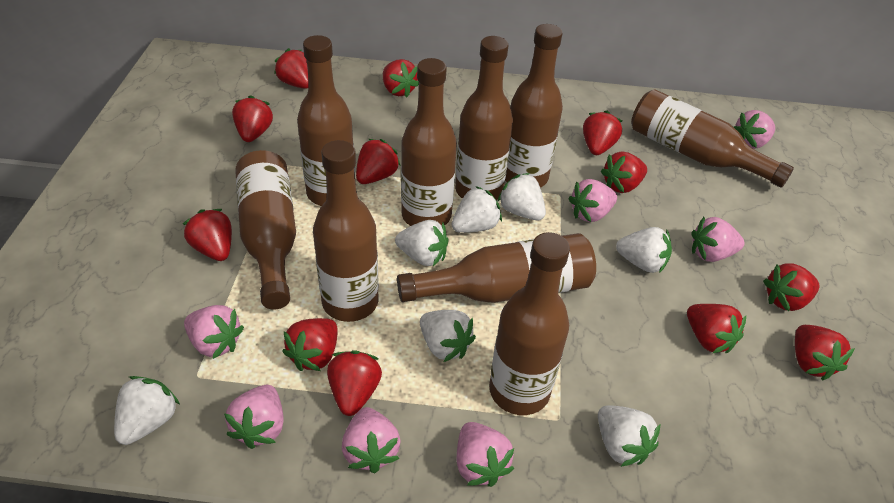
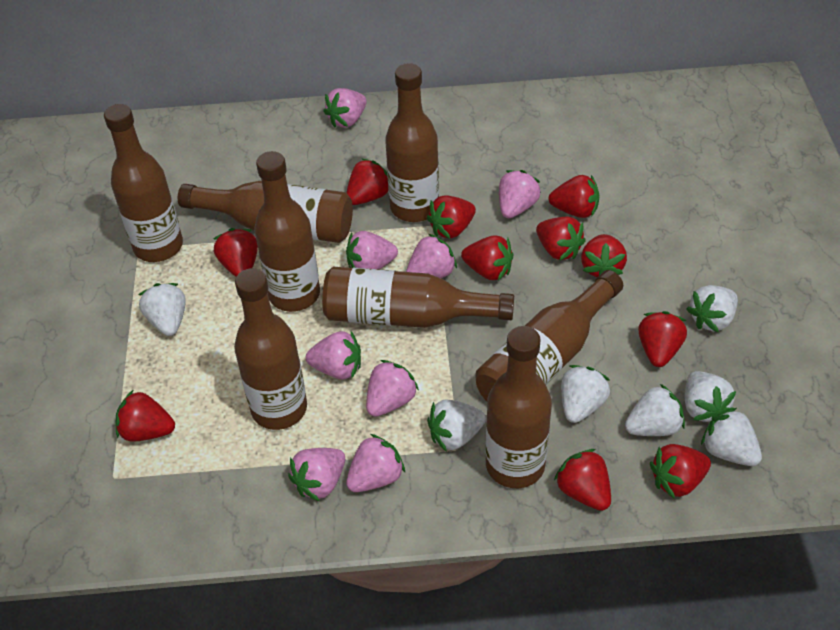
brown bottle: [235,150,296,309] [297,35,356,206] [313,140,379,322] [397,233,596,303] [401,58,457,226] [455,36,513,201] [489,232,570,415] [505,24,563,188] [631,89,794,188] = 9 -> [104,104,183,262] [178,181,353,243] [234,268,307,430] [254,151,320,312] [322,267,514,328] [385,63,439,222] [475,270,623,401] [485,326,552,488] = 8
pink strawberry: [184,305,244,359] [224,385,284,449] [342,407,401,473] [457,422,514,487] [568,179,617,222] [691,217,745,262] [734,110,775,149] = 7 -> [288,448,345,502] [306,331,361,379] [323,88,367,128] [346,231,398,269] [346,434,405,492] [366,360,419,417] [406,234,457,278] [499,170,541,218] = 8
red strawberry: [183,209,232,261] [232,95,273,142] [274,48,308,89] [282,318,338,371] [327,350,382,416] [356,139,401,184] [383,59,419,97] [583,111,622,155] [601,152,647,193] [687,304,746,353] [763,263,820,311] [795,325,855,381] = 12 -> [116,390,175,442] [214,228,258,277] [346,159,388,205] [427,195,476,239] [461,235,513,280] [536,216,586,261] [549,175,599,218] [554,449,611,511] [581,234,627,277] [638,311,687,367] [650,444,711,498] = 11

